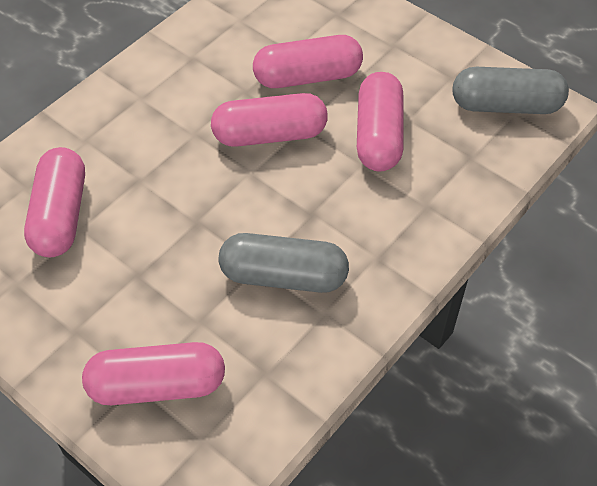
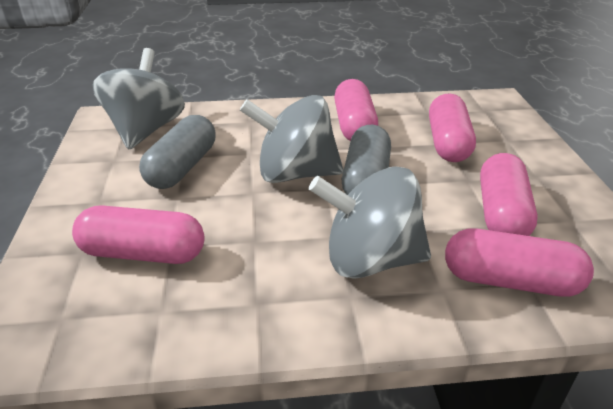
grey spinning top: none = 0 -> [93,48,185,149] [240,95,344,183] [309,166,431,279] = 3

